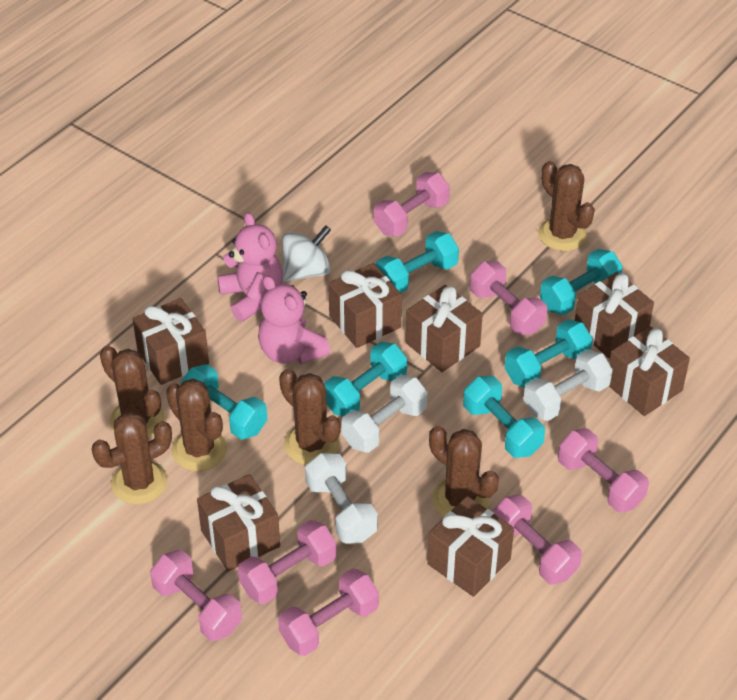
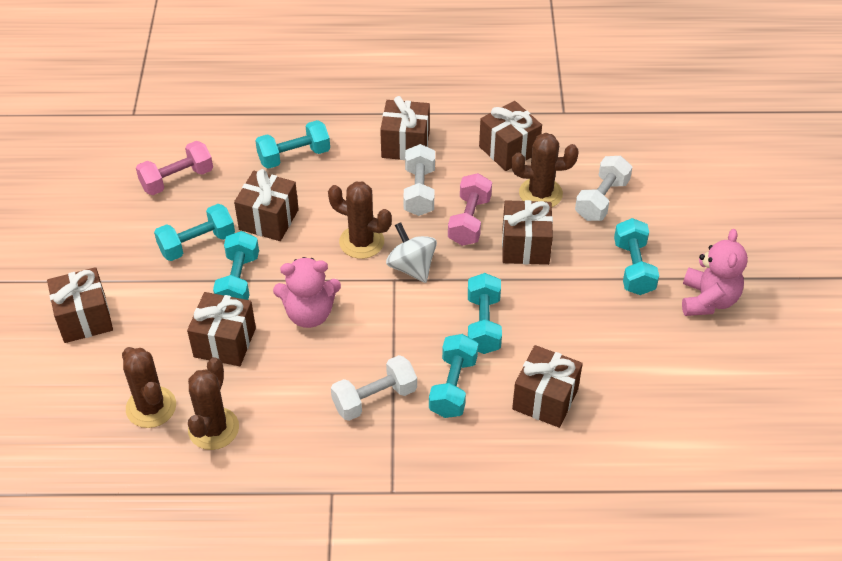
brown cactus: [92,411,172,505] [100,346,164,438] [166,378,227,471] [279,369,341,465] [429,426,499,517] [538,161,595,251] = 6 -> [122,347,176,428] [188,357,239,450] [328,182,392,259] [511,133,579,207] = 4
pink dumbbell: [150,550,242,641] [238,520,337,604] [278,568,379,656] [374,172,450,236] [470,262,547,335] [492,495,582,585] [558,428,649,512] = 7 -> [136,141,213,195] [448,173,492,246] = 2

